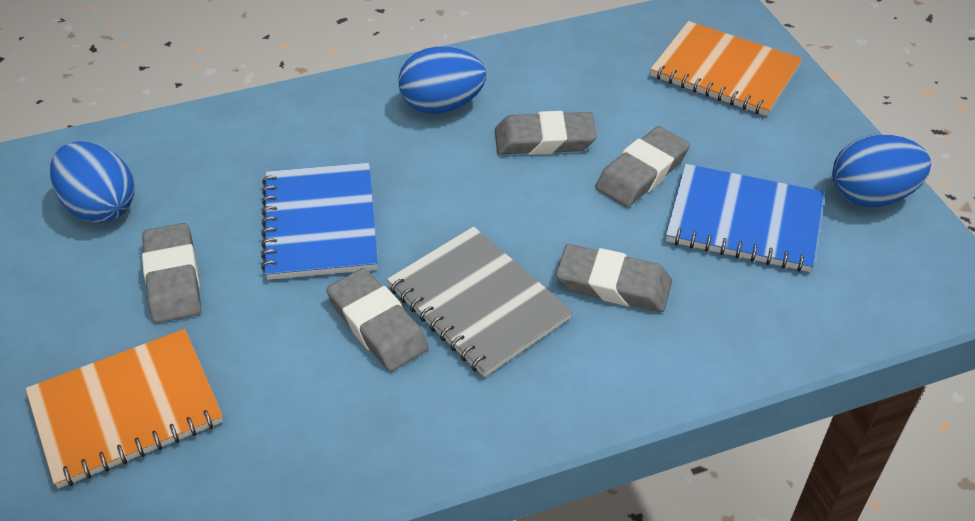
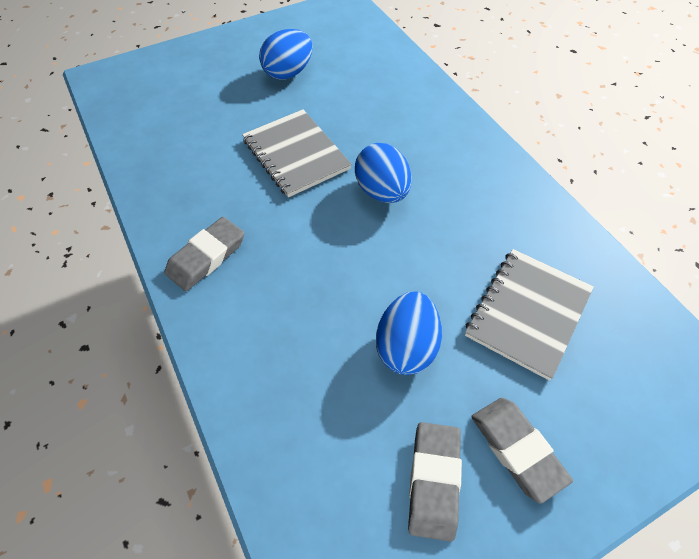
blue notebook: [261,163,378,280] [666,164,824,272] = 2 -> none = 0
grey eraser: [142,223,201,323] [326,268,429,371] [495,111,597,155] [556,244,672,312] [596,126,690,207] = 5 -> [165,217,244,291] [408,422,462,542] [471,398,573,504] = 3
grey notebook: [387,226,573,377] = 1 -> [242,109,352,197] [465,249,594,380] = 2
orange notebook: [25,329,223,489] [650,21,802,116] = 2 -> none = 0

